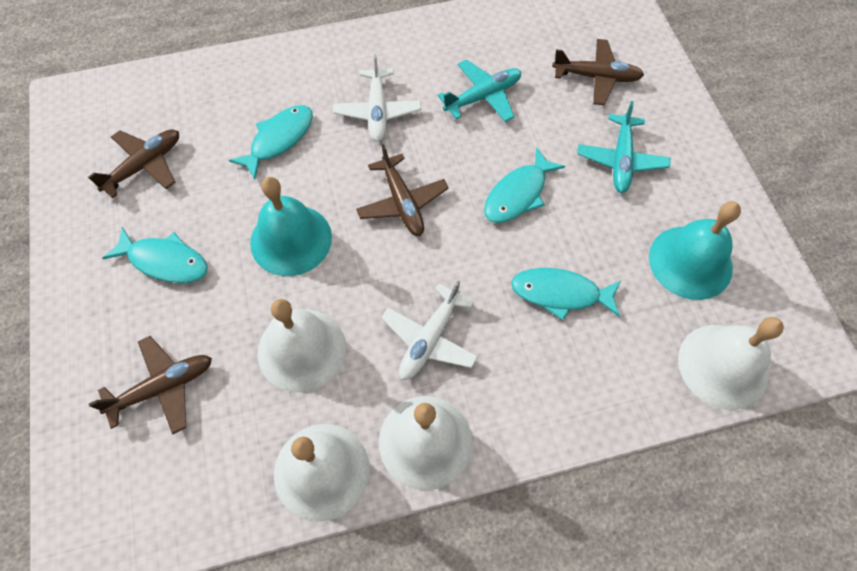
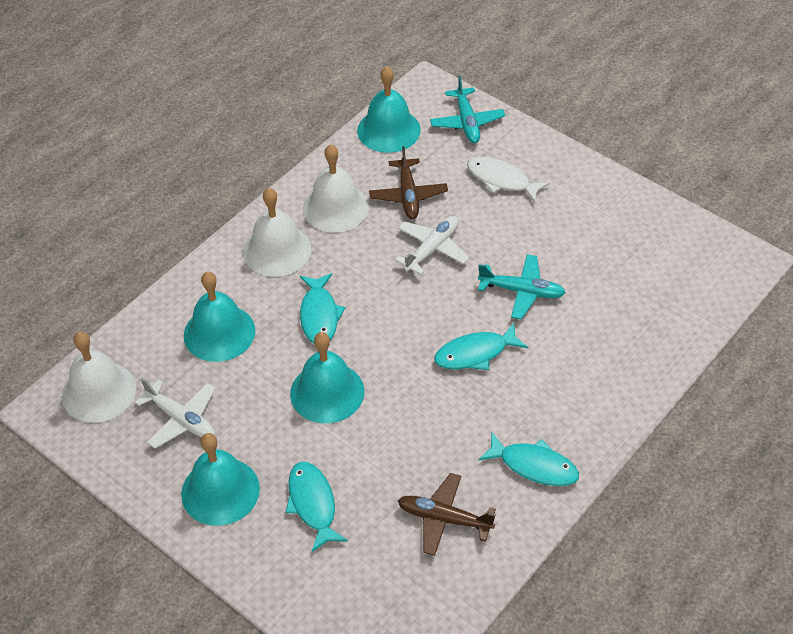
brown plane: [88,129,179,199] [89,336,212,434] [356,144,449,236] [552,39,644,105] = 4 -> [369,146,448,219] [398,473,496,556] = 2
turquoise bell: [250,177,332,276] [649,201,741,300] = 2 -> [181,433,260,526] [184,272,255,362] [290,332,364,423] [357,66,421,153] = 4
white bell: [258,299,346,393] [274,424,370,522] [379,396,472,490] [678,317,784,410] = 4 -> [62,332,136,423] [243,188,311,277] [303,144,369,233] = 3
white fish: none = 0 -> [467,157,550,203] = 1

